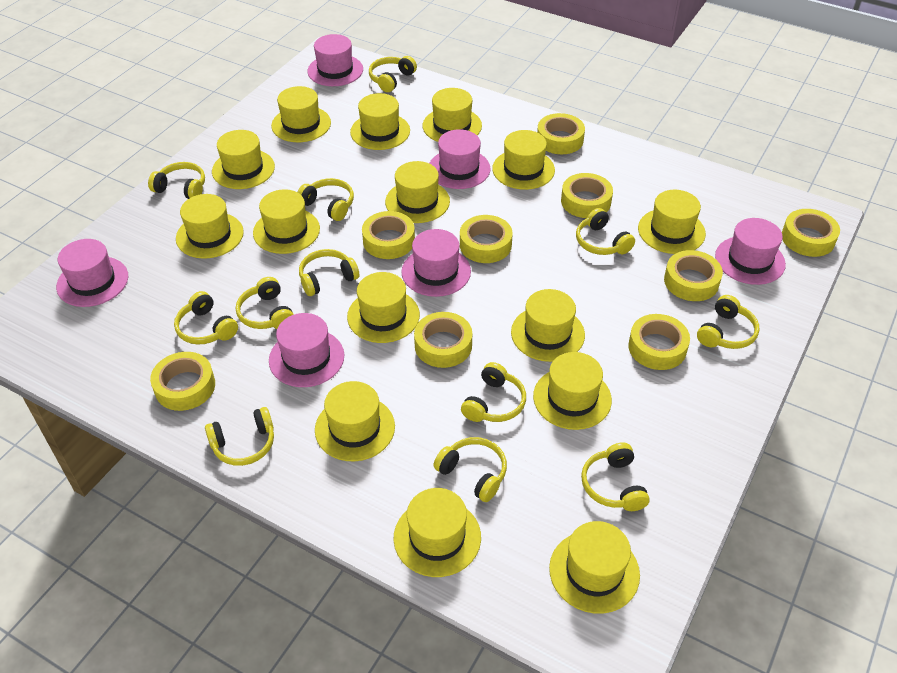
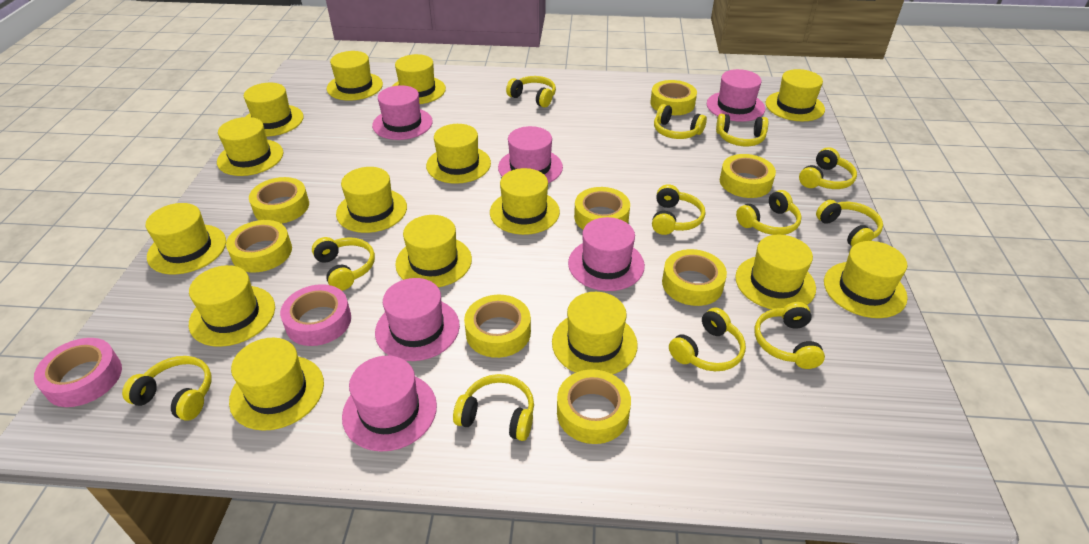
pink tape: none = 0 -> [34,338,122,407] [280,284,351,346] = 2
yellow tape: [150,352,215,411] [362,211,415,259] [414,312,472,368] [460,215,513,263] [537,113,585,154] [561,173,613,218] [628,314,690,370] [664,250,723,301] [782,209,840,257] = 9 -> [226,220,292,273] [249,177,309,224] [464,295,531,358] [557,369,631,444] [574,187,630,230] [650,80,697,115] [662,249,727,306] [720,154,776,198] = 8

